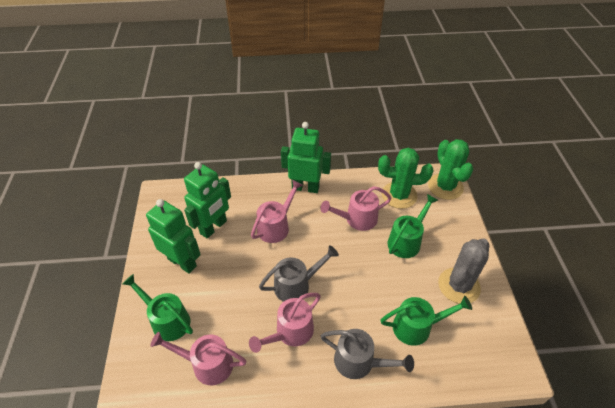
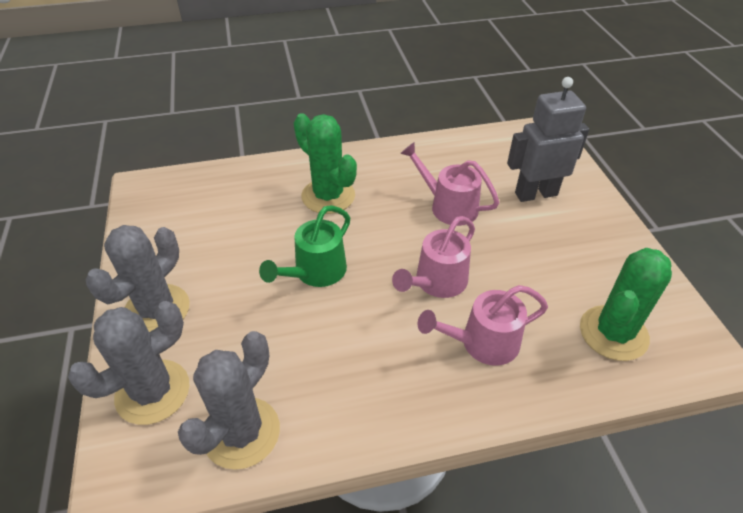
green robot: [146,199,201,274] [184,162,231,239] [281,122,331,193] = 3 -> none = 0
green watering can: [122,274,193,341] [380,296,472,346] [388,194,438,258] = 3 -> [259,205,350,287] = 1
grey cactus: [438,239,489,304] = 1 -> [68,301,190,425] [86,225,190,332] [178,331,280,470] = 3
grey robot: none = 0 -> [507,77,589,202] = 1
grey watering can: [259,245,339,302] [320,329,414,379] = 2 -> none = 0
pink watering can: [150,332,246,385] [249,293,321,353] [251,180,303,243] [320,186,391,231] = 4 -> [392,216,475,298] [400,142,499,226] [418,285,548,366] = 3

